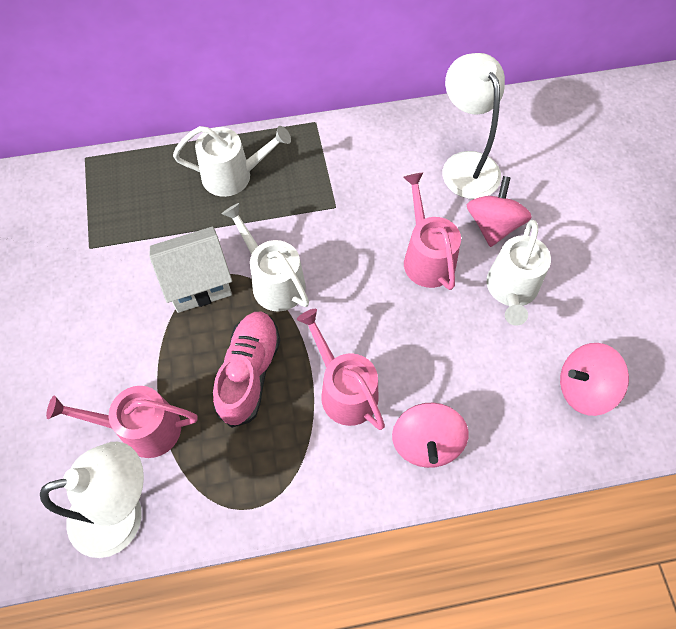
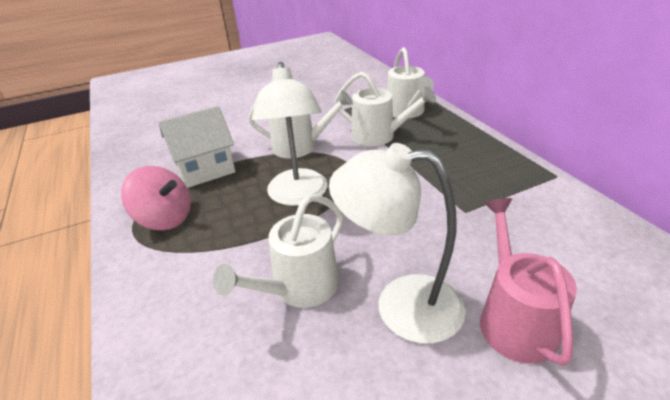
pink shoe: [213,311,280,428] = 1 -> none = 0
pink spinning top: [392,403,469,468] [467,176,532,247] [560,343,629,416] = 3 -> [121,166,191,230] = 1
pink watering can: [46,386,197,458] [297,309,385,430] [403,173,461,290] = 3 -> [480,198,577,366] = 1
white watering can: [173,126,291,197] [222,203,309,312] [486,220,551,326] = 3 -> [213,194,344,308] [248,90,353,159] [335,72,436,146] [387,47,434,118] = 4

